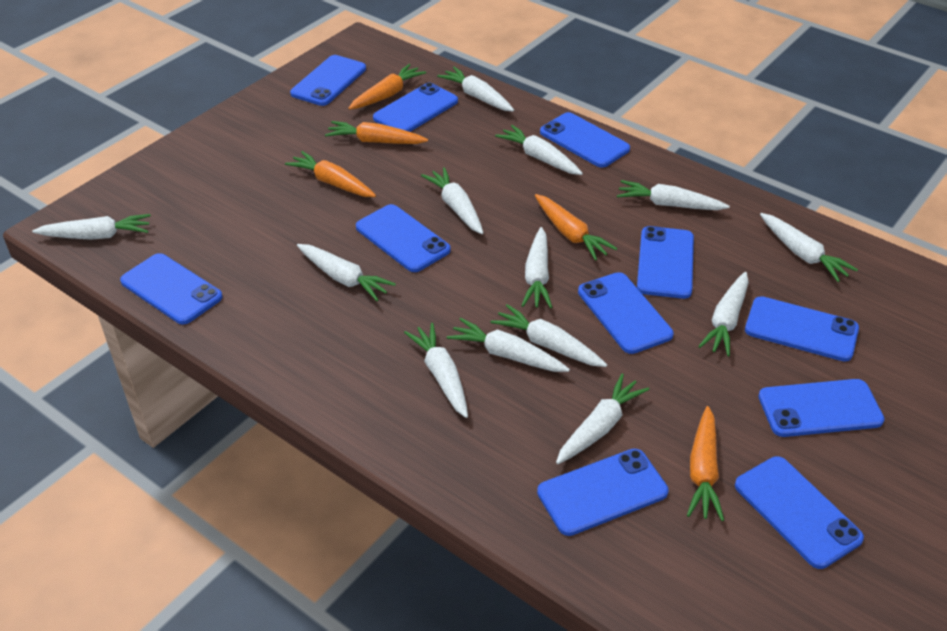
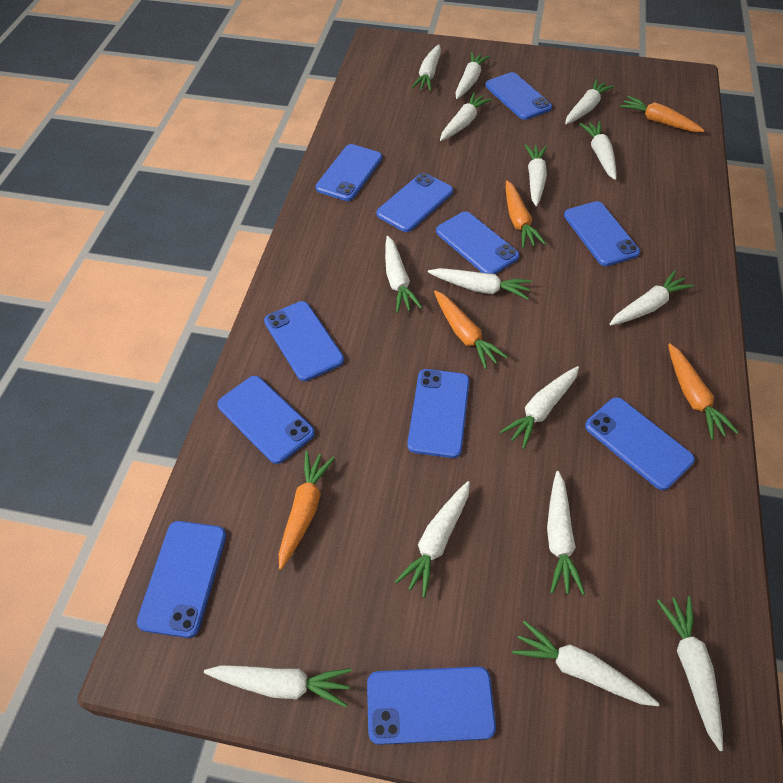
white carrot: [32,214,151,240] [297,244,396,301] [404,323,468,418] [421,167,483,234] [437,67,514,112] [447,318,570,372] [490,304,607,367] [495,125,583,175] [521,227,552,308] [556,374,649,464] [617,180,730,210] [698,272,749,357] [760,213,858,282] = 13 -> [204,665,352,707] [385,236,422,313] [395,481,470,598] [411,44,441,91] [428,268,532,300] [440,92,492,141] [455,52,490,99] [500,366,579,449] [512,621,660,706] [525,144,547,206] [547,471,585,595] [565,79,615,124] [580,121,616,180] [609,271,694,326] [657,596,723,751] = 15

